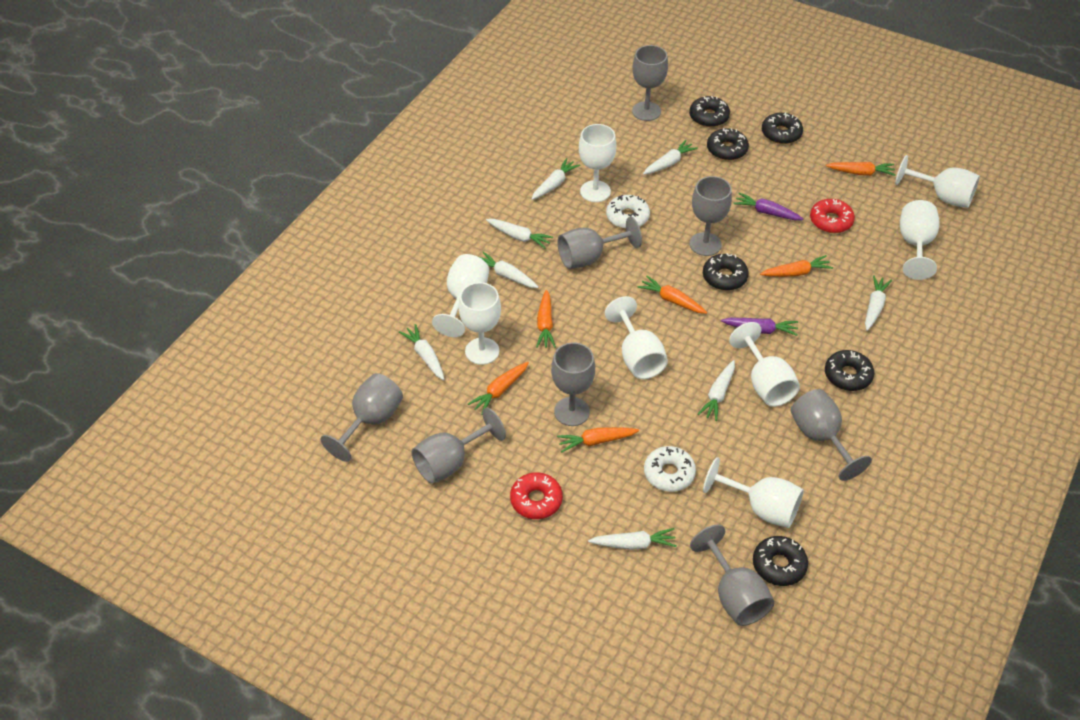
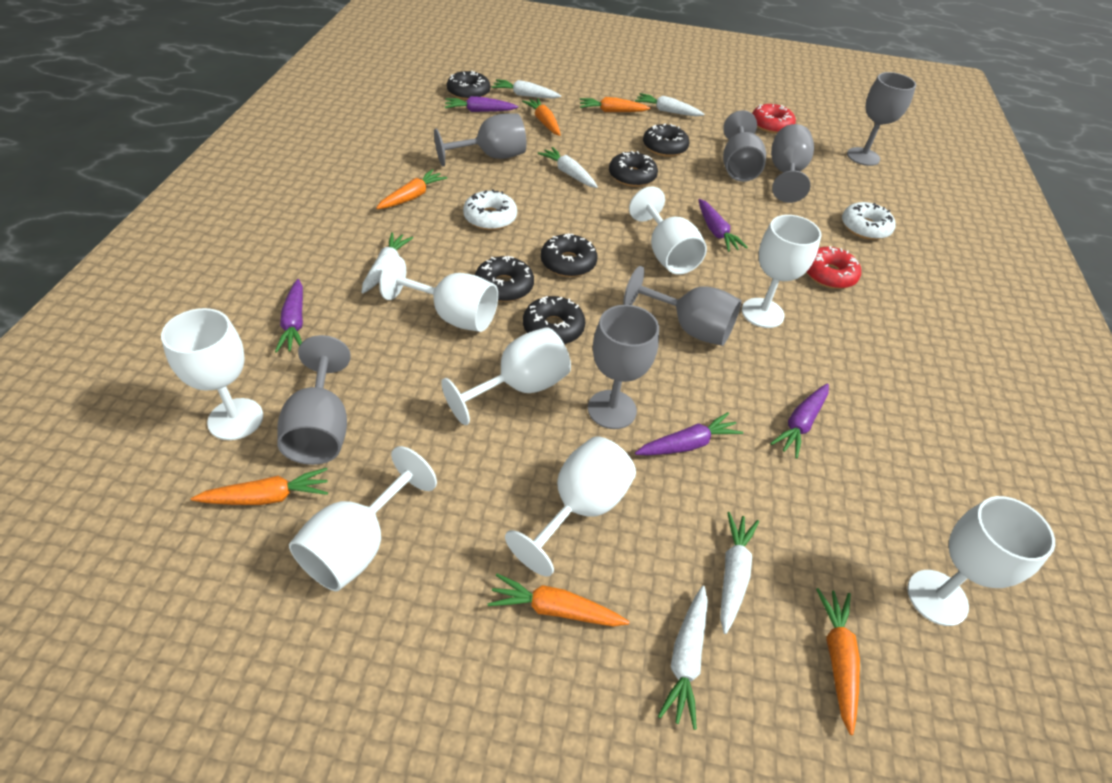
grey goblet: [320,373,403,462] [412,408,506,484] [551,342,595,426] [558,217,642,269] [632,45,668,121] [689,176,732,256] [690,525,774,626] [791,389,872,481] = 8 -> [277,335,351,465] [434,114,527,166] [588,305,659,429] [624,266,742,346] [723,110,766,182] [771,124,814,203] [847,72,916,166] = 7
purple carrot: [721,318,798,336] [733,193,804,220] = 2 -> [275,279,303,353] [445,96,518,112] [635,412,743,455] [698,199,748,252] [770,383,829,459] = 5
white carrot: [399,324,444,380] [479,252,539,288] [486,219,553,249] [531,158,580,200] [588,528,677,550] [643,140,698,175] [698,360,735,421] [865,275,892,331] = 8 -> [361,232,413,294] [491,79,561,99] [537,147,598,188] [635,93,704,116] [658,585,708,730] [720,512,759,634] = 6

